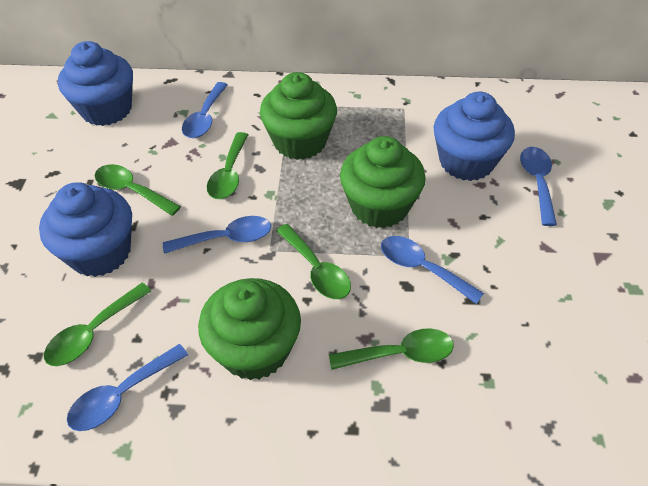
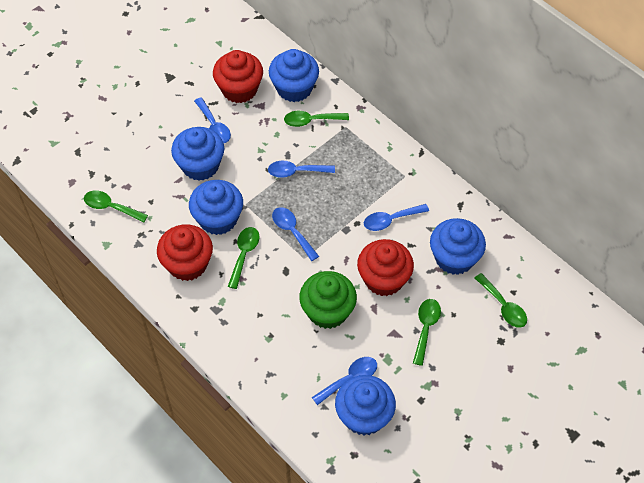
blue cupcake: [39,182,132,277] [58,41,133,126] [434,92,515,181] = 3 -> [171,127,224,181] [189,180,243,235] [269,49,319,102] [335,375,396,435] [430,218,486,275] = 5
green cupcake: [198,278,301,380] [260,72,337,160] [340,136,426,228] = 3 -> [299,271,357,329] = 1
red cupcake: none = 0 -> [157,224,213,281] [213,50,263,103] [357,239,414,296] = 3

